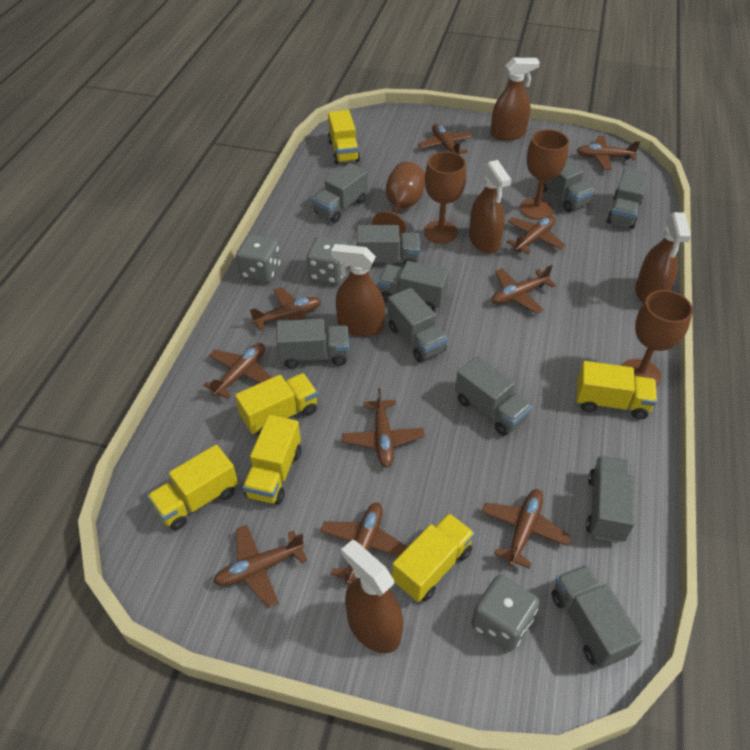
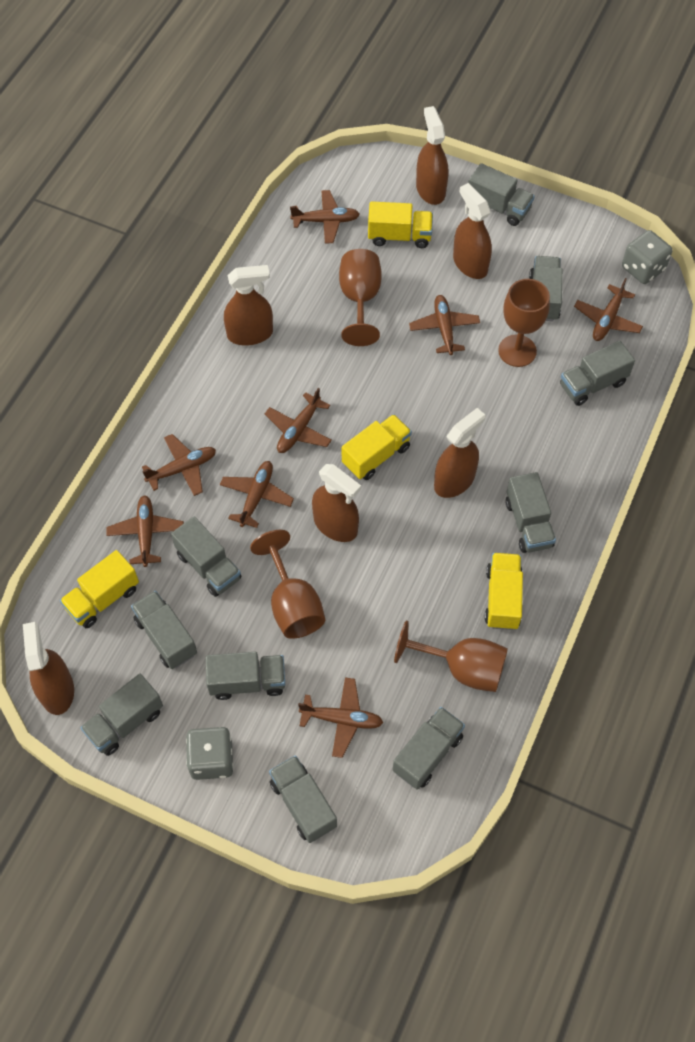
brown plane: [203,343,271,399] [213,525,307,608] [250,287,321,330] [320,503,408,585] [342,388,425,467] [418,124,472,154] [482,489,571,569] [491,265,556,314] [506,216,566,254] [577,136,640,170] = 10 -> [106,495,184,567] [142,434,216,496] [220,461,294,528] [265,388,332,453] [290,190,360,244] [298,677,383,758] [409,295,480,355] [574,278,643,341] = 8
brown spray bottle: [331,244,385,337] [341,540,403,653] [469,160,511,254] [490,58,540,141] [635,212,691,303] = 5 -> [23,622,74,715] [224,265,273,345] [312,464,361,542] [416,106,448,205] [434,408,485,498] [453,183,492,279] = 6
grey dice: [236,234,281,283] [307,236,348,285] [471,574,539,652] = 3 -> [186,727,234,780] [622,230,673,284] = 2
yellow truck: [147,445,238,531] [235,373,318,436] [243,415,301,504] [328,110,360,164] [392,513,475,602] [576,361,657,419] = 6 -> [60,550,139,628] [342,414,412,480] [368,201,433,248] [484,553,523,630] = 4

